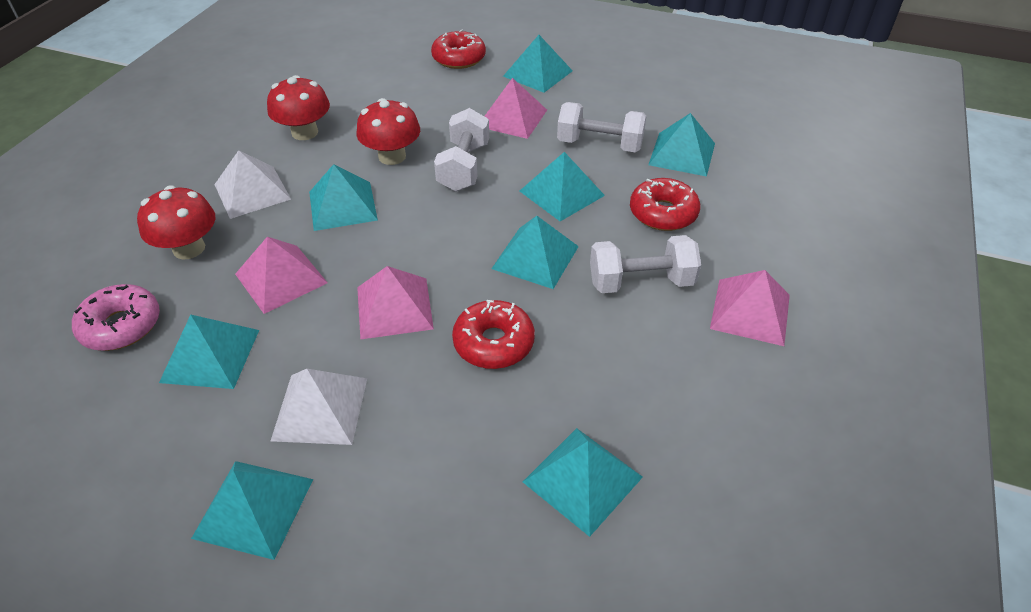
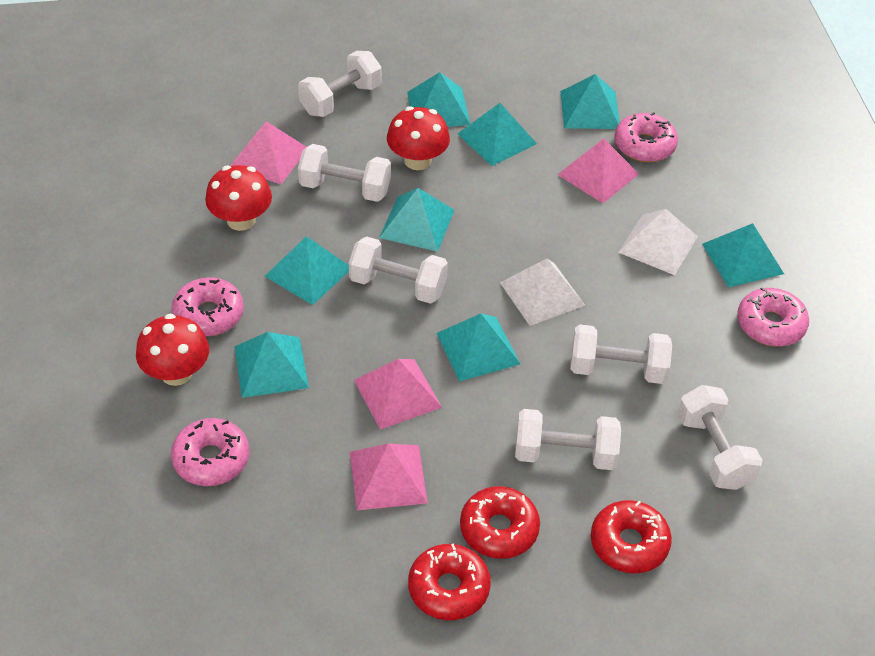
pink donut: [72,284,160,351] = 1 -> [171,278,244,337] [171,418,249,486] [614,112,678,162] [737,287,809,347] = 4
white dumbbell: [434,108,489,191] [557,102,647,152] [590,235,701,293] = 3 -> [298,51,382,117] [298,144,391,202] [349,236,448,304] [515,409,621,470] [570,324,672,384] [677,385,763,490] = 6

